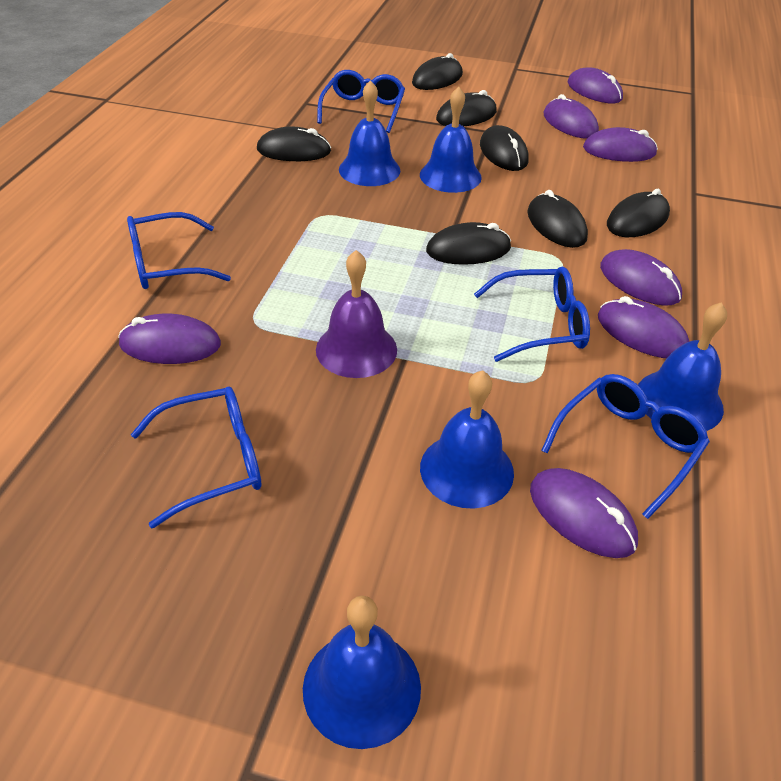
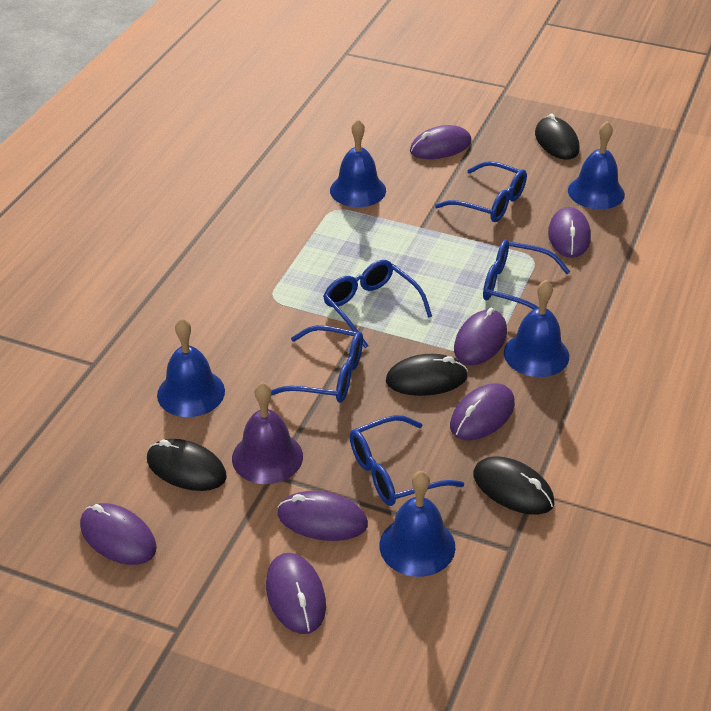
black mouse: [257,127,331,161] [412,53,463,90] [426,222,511,265] [436,90,497,127] [480,125,529,171] [527,190,588,248] [607,189,670,237] = 7 -> [147,439,227,491] [386,354,468,396] [473,456,554,515] [535,114,580,160] = 4

